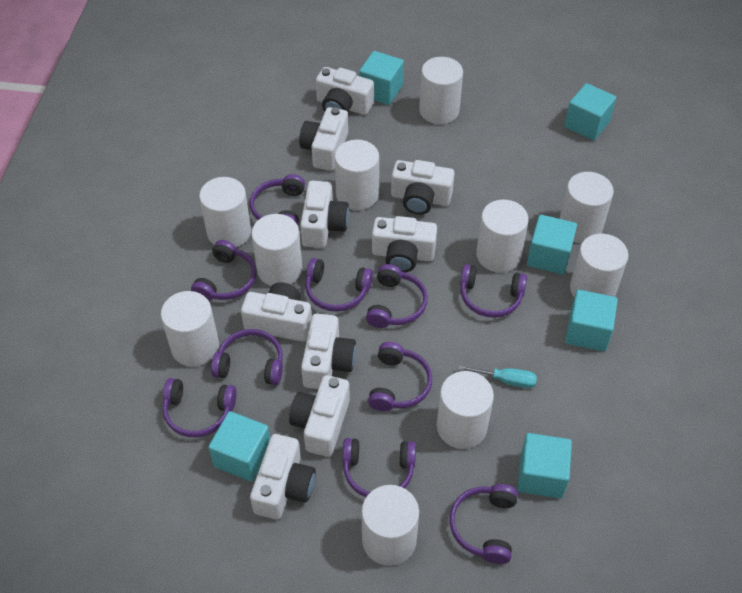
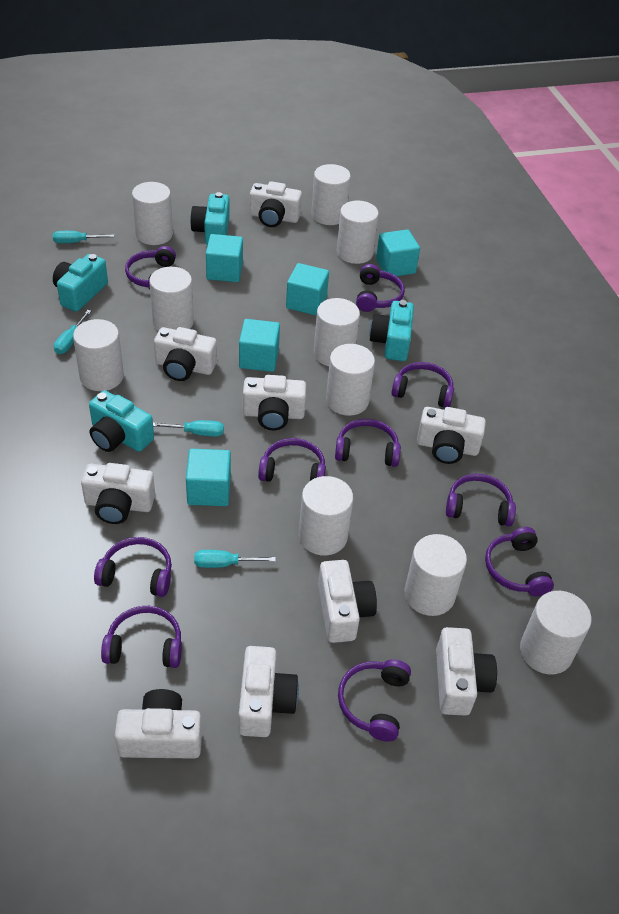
turquoise camera: none = 0 -> [53,254,108,312] [89,390,154,452] [190,192,229,245] [369,300,414,361] = 4
turquoise cube: [208,411,270,482] [359,51,404,105] [518,433,572,498] [527,215,577,274] [564,83,616,140] [565,290,618,352] = 6 -> [186,449,231,506] [206,234,243,282] [239,319,280,372] [286,263,329,316] [376,229,420,276] = 5
turquoise screwdriver: [458,365,537,388] = 1 -> [53,231,114,243] [54,310,91,354] [153,420,224,437] [194,550,276,568] = 4

